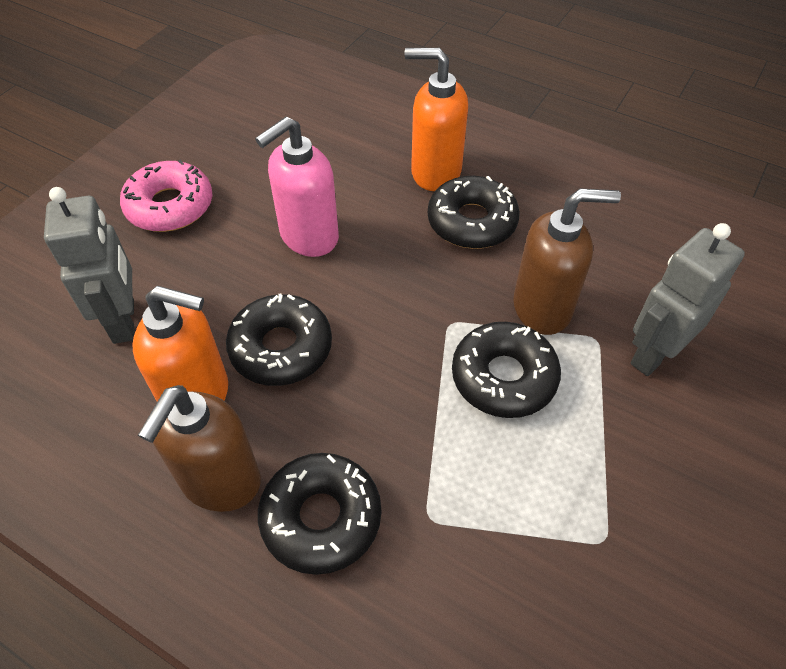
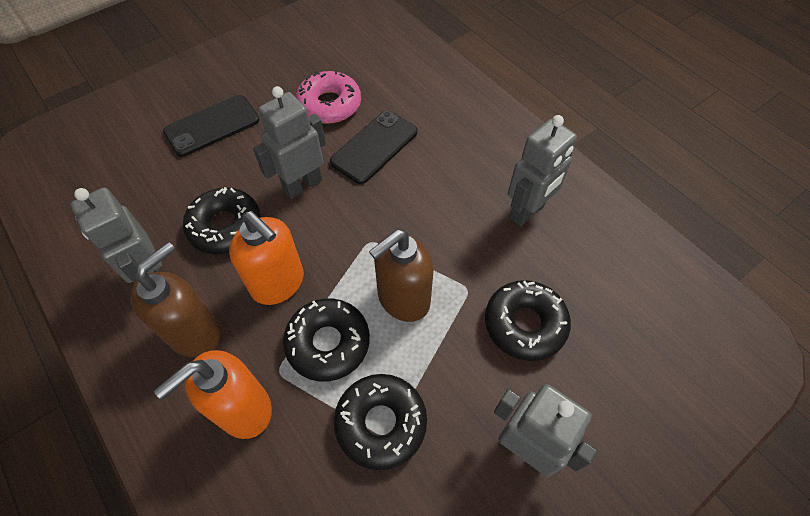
black phone: none = 0 -> [163,95,260,157] [330,111,417,184] = 2
grey robot: [44,187,134,344] [630,223,745,376] = 2 -> [71,188,162,284] [253,86,326,199] [494,384,597,477] [508,115,577,227] = 4
pink soap dispenser: [255,117,339,257] = 1 -> none = 0

